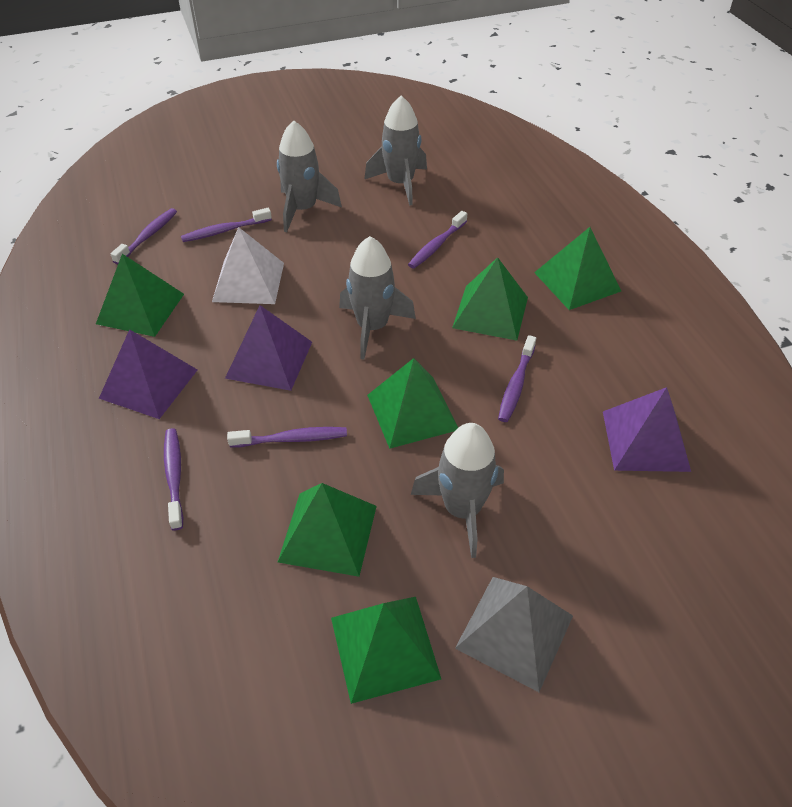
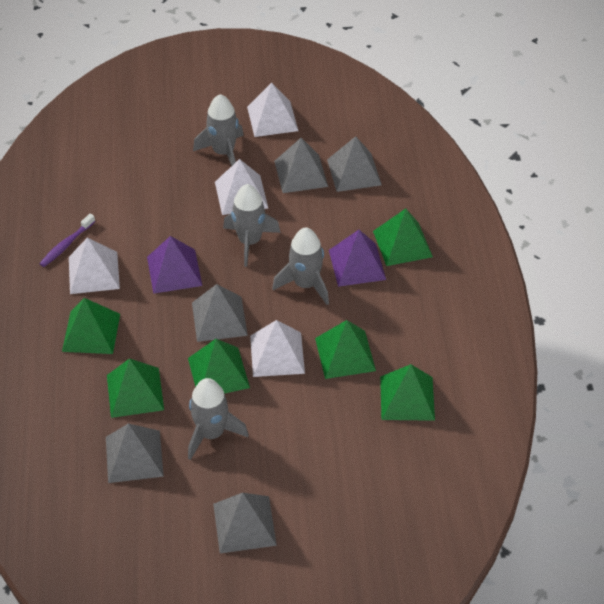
grey pyramid: [455,577,573,692] = 1 -> [106,423,164,483] [192,284,248,342] [213,493,277,553] [274,138,328,193] [327,136,382,192] = 5
purple pyramid: [99,329,197,419] [225,305,312,391] [603,387,691,472] = 3 -> [147,236,202,294] [329,230,386,287] = 2
purple toothbrush: [110,208,177,265] [164,428,183,530] [181,208,272,242] [227,427,347,448] [408,211,467,269] [498,335,536,422] = 6 -> [39,214,95,267] = 1
white pyramid: [212,227,284,304] = 1 -> [69,237,120,294] [215,159,268,215] [247,83,298,137] [250,320,305,377] = 4

